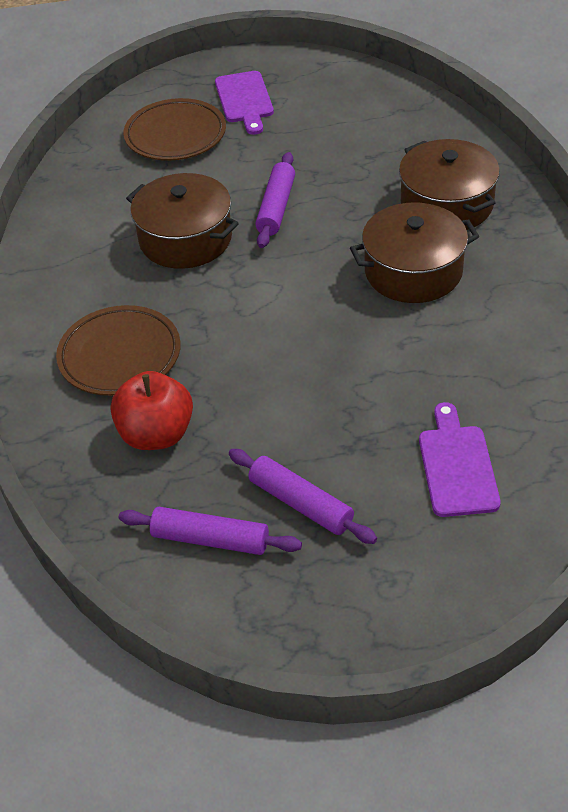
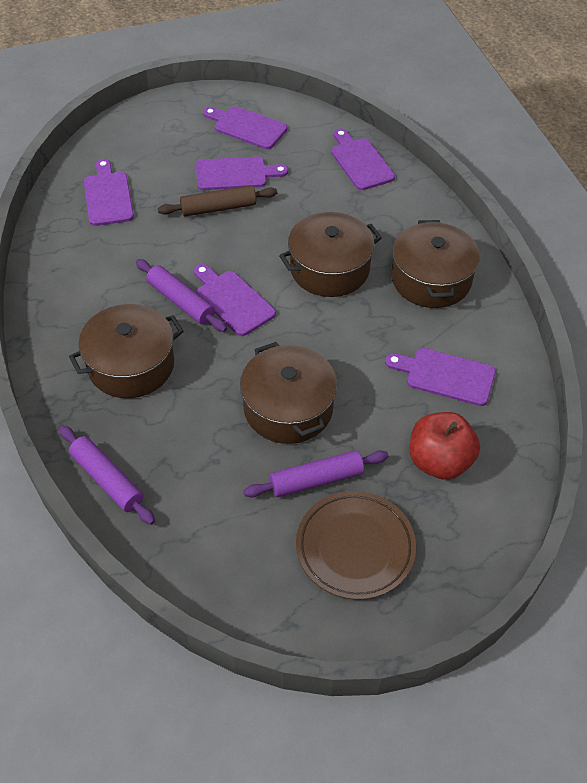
brown plate: [56,305,181,396] [123,98,226,161] = 2 -> [296,491,416,600] = 1
brown pot: [126,173,239,269] [350,202,479,303] [399,139,500,230] = 3 -> [69,304,184,398] [240,342,337,444] [279,212,382,297] [392,220,480,308] = 4
brown rolling pin: none = 0 -> [158,185,277,217] = 1
purple cutting board: [215,71,274,135] [419,402,501,517] = 2 -> [84,159,134,226] [194,264,276,336] [196,156,288,190] [203,106,287,149] [331,129,395,190] [385,348,496,406] = 6

